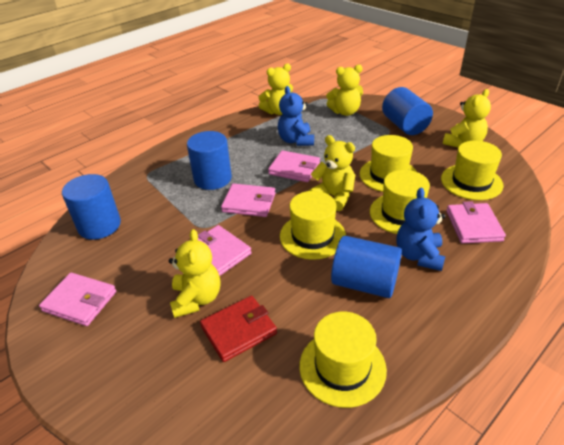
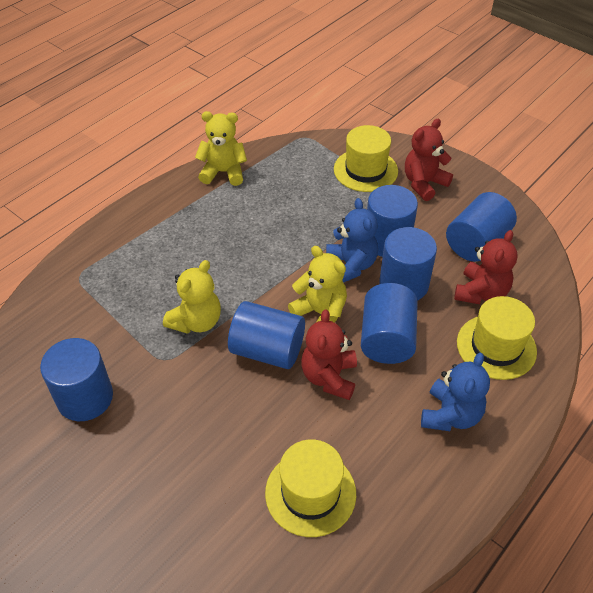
blue cylinder: [62,174,121,240] [187,131,232,190] [331,236,402,298] [382,87,433,135] = 4 -> [40,338,113,421] [228,301,305,369] [361,283,418,364] [367,185,418,257] [379,227,437,301] [446,192,517,262] = 6
pink wallet: [39,273,116,326] [198,225,252,276] [221,183,275,217] [268,150,320,182] [446,201,506,243] = 5 -> none = 0
red teddy bear: none = 0 -> [301,309,357,400] [405,119,453,201] [454,230,518,304] = 3
red wallet: [200,296,277,362] = 1 -> none = 0
yellow hat: [280,191,346,260] [300,312,387,408] [359,135,417,192] [370,170,430,234] [441,141,503,200] = 5 -> [265,439,356,537] [334,125,398,192] [457,296,537,380] = 3
yellow teddy bear: [169,229,220,318] [258,63,293,115] [309,135,355,211] [326,65,363,116] [443,89,491,147] = 5 -> [163,260,221,334] [195,111,247,186] [288,246,347,323] = 3

